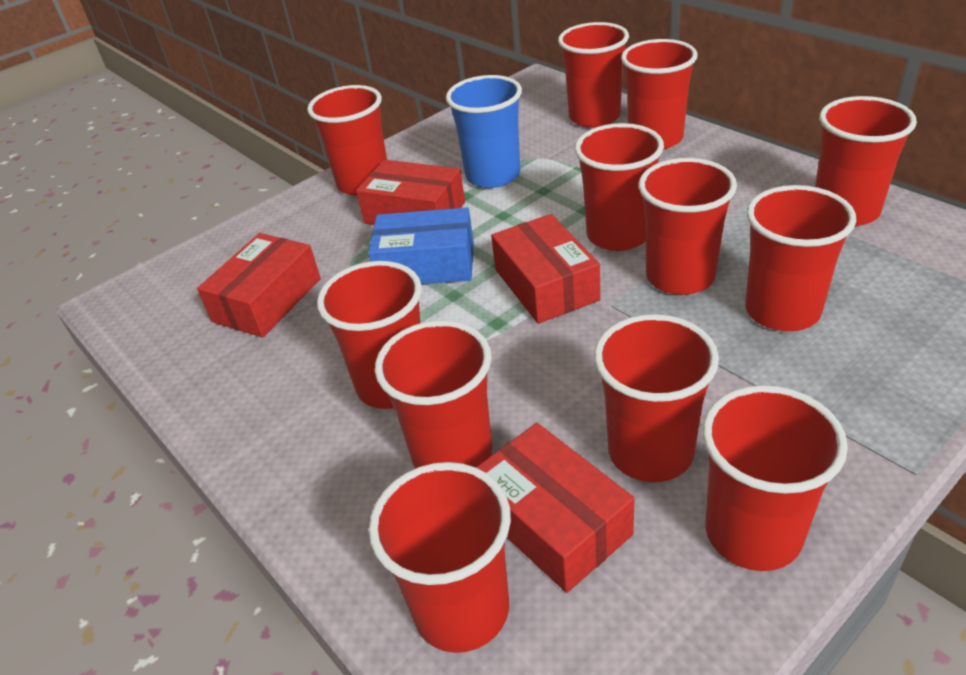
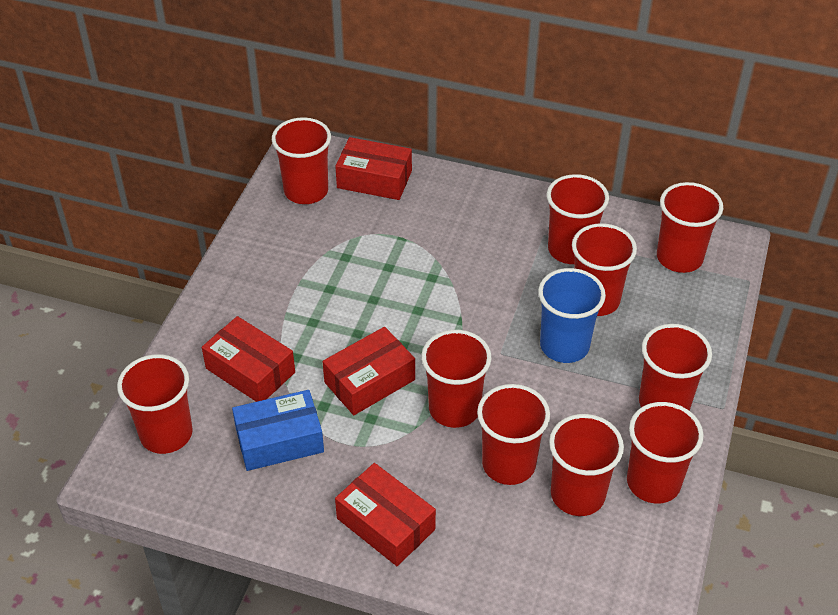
red cup: [307,85,387,196] [317,261,422,409] [369,462,511,653] [375,321,492,468] [558,22,629,128] [575,123,664,251] [594,314,719,482] [621,39,698,149] [639,158,737,295] [702,385,848,571] [745,185,856,331] [815,96,917,226] = 12 -> [117,354,193,454] [272,117,331,204] [421,330,492,428] [477,384,550,485] [547,174,609,264] [549,414,624,516] [572,223,637,316] [627,402,704,504] [639,324,712,410] [657,182,723,273] = 10

